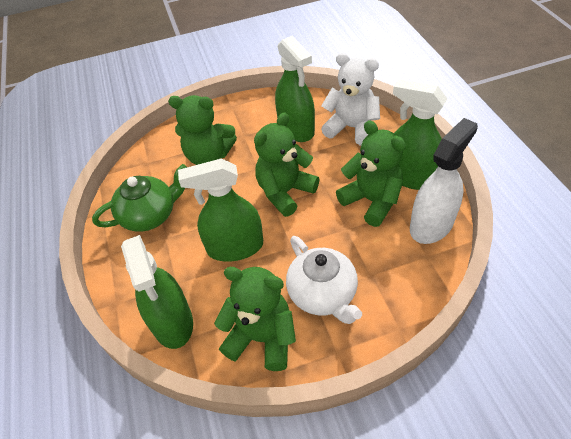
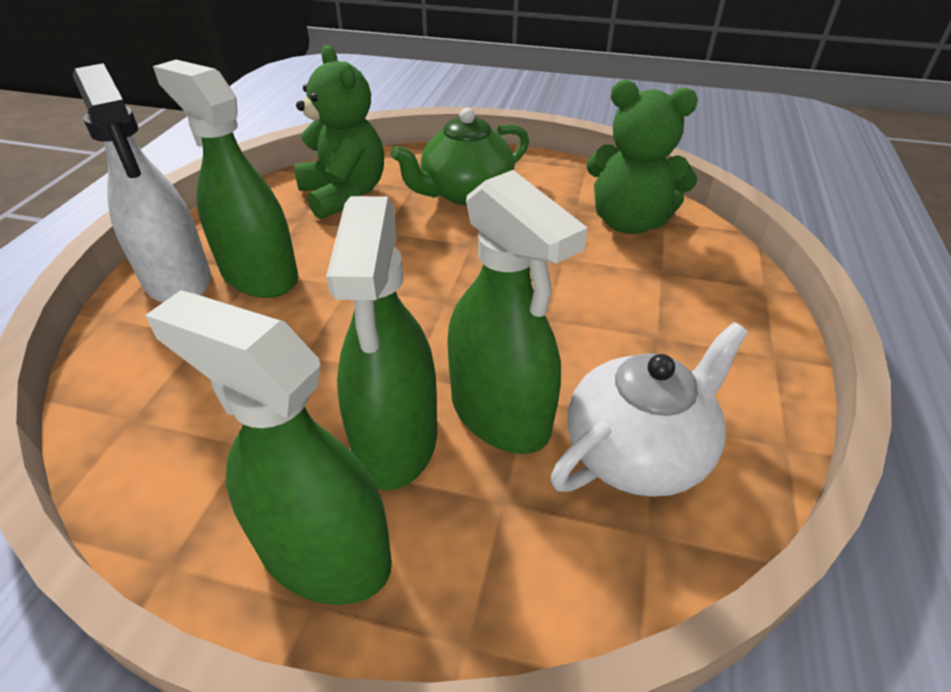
green teddy bear: [168,95,237,165] [214,267,296,371] [254,112,319,217] [336,120,406,227] = 4 -> [294,45,384,220] [586,80,698,234] = 2
white teddy bear: [321,53,380,146] = 1 -> none = 0

